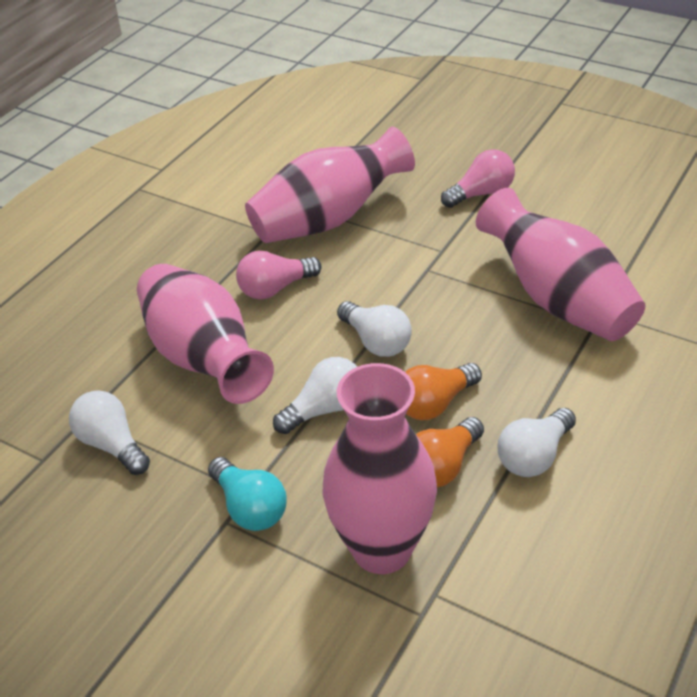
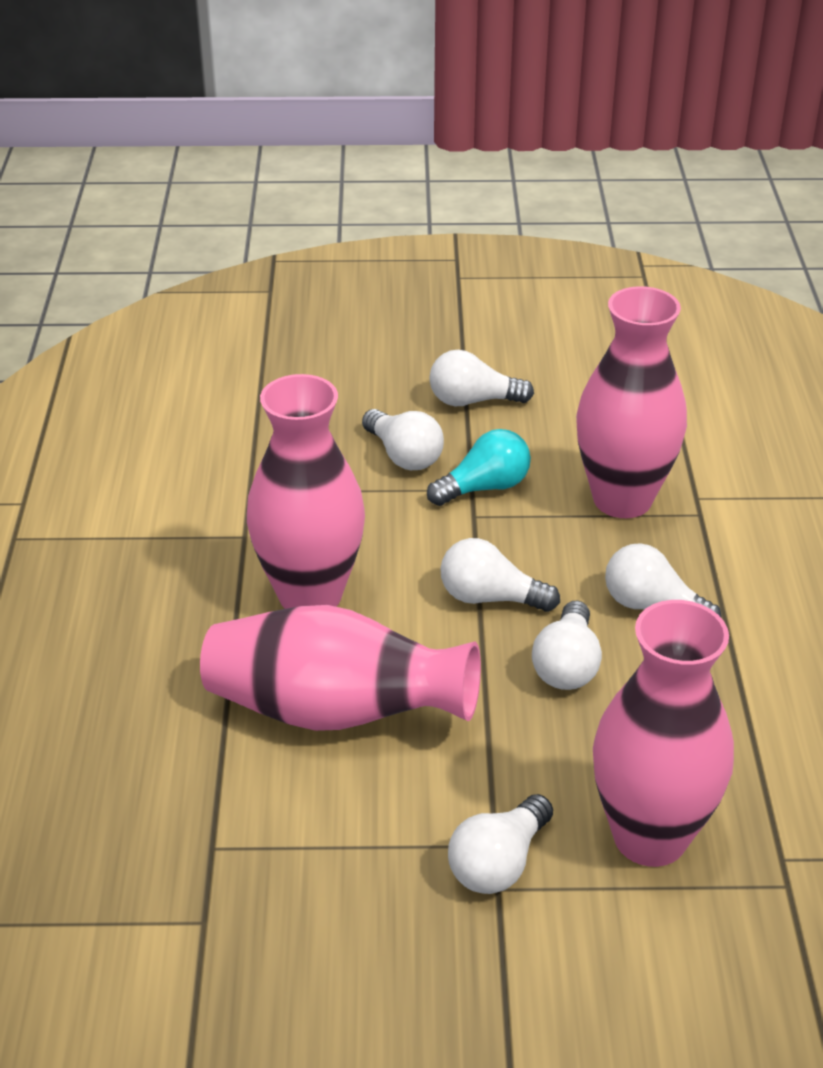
orange light bulb: [405,363,482,420] [416,417,484,488] = 2 -> none = 0
pink light bulb: [236,251,321,299] [441,149,515,208] = 2 -> none = 0
white light bulb: [69,391,150,475] [273,357,357,434] [337,301,412,357] [498,408,576,477] = 4 -> [362,409,444,470] [429,350,534,406] [440,538,560,612] [448,794,553,894] [532,601,602,690] [605,543,722,617] = 6

